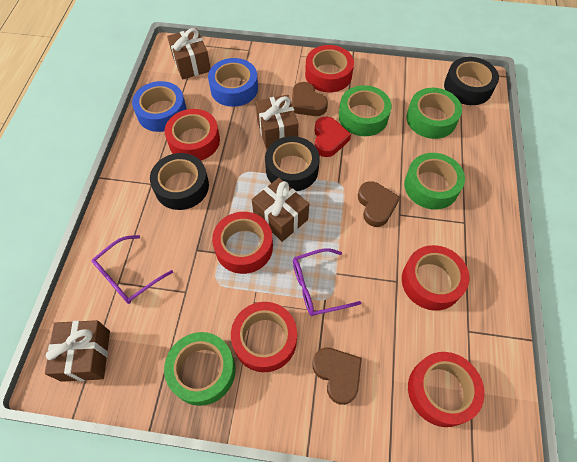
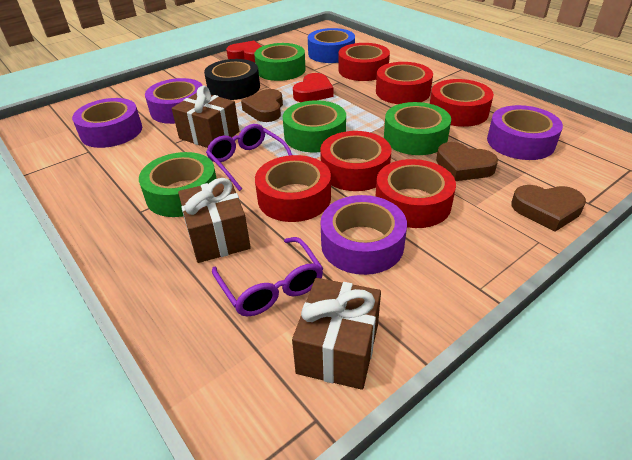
black tape: [150,153,209,210] [265,136,320,191] [444,57,499,105] = 3 -> [204,59,260,100] = 1
blue tape: [132,81,187,132] [208,58,258,107] = 2 -> [308,28,355,63] = 1
brown gift: [45,320,110,382] [167,28,211,79] [252,178,309,242] [256,95,299,149] = 4 -> [172,86,239,148] [178,178,251,263] [292,278,381,390] = 3
purple tape: none = 0 -> [72,98,142,148] [145,78,203,124] [321,195,407,275] [487,105,563,160] = 4
red heart: [315,117,351,157] = 1 -> [226,41,262,63] [293,73,334,102] = 2

